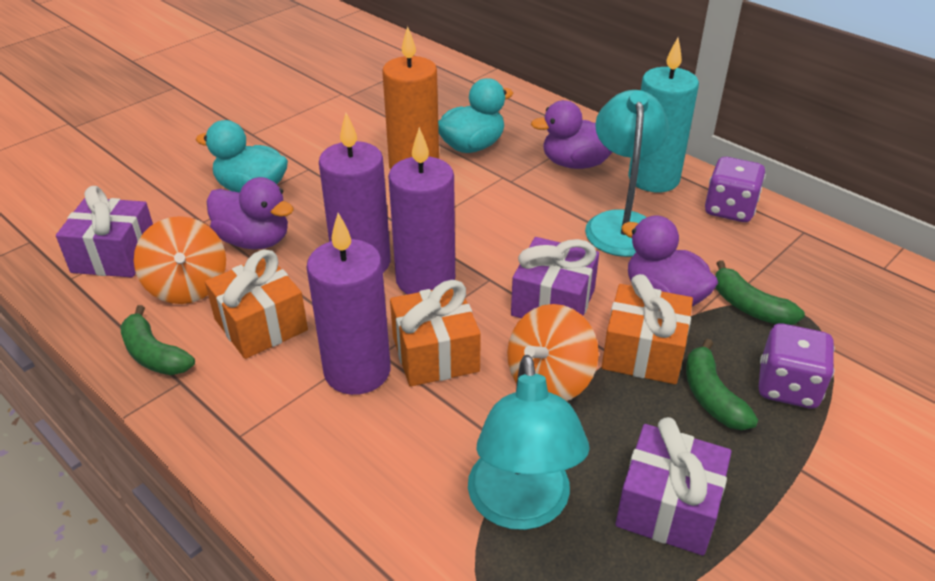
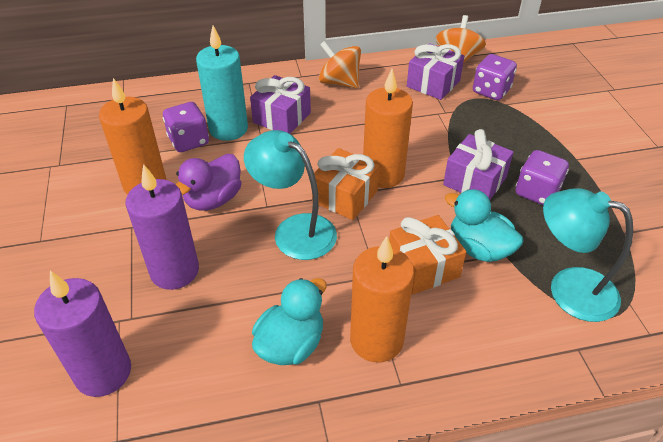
green banana: [120,305,195,375] [686,339,758,430] [715,260,805,325] = 3 -> none = 0
orange candle: [382,26,439,170] = 1 -> [99,78,166,195] [350,236,414,363] [363,69,413,188] = 3
orange gift: [205,250,308,359] [390,280,481,387] [602,274,693,384] = 3 -> [312,148,380,220] [389,215,466,294] = 2
purple candle: [306,213,391,395] [319,113,391,273] [388,127,455,294] = 3 -> [34,271,131,397] [125,164,199,290] = 2
purple dice: [705,157,766,222] [759,323,835,409] = 2 -> [163,102,209,152] [473,54,517,100] [516,150,569,205] = 3
purple duck: [207,177,294,249] [531,100,613,169] [621,216,718,306] = 3 -> [176,154,242,211] = 1

